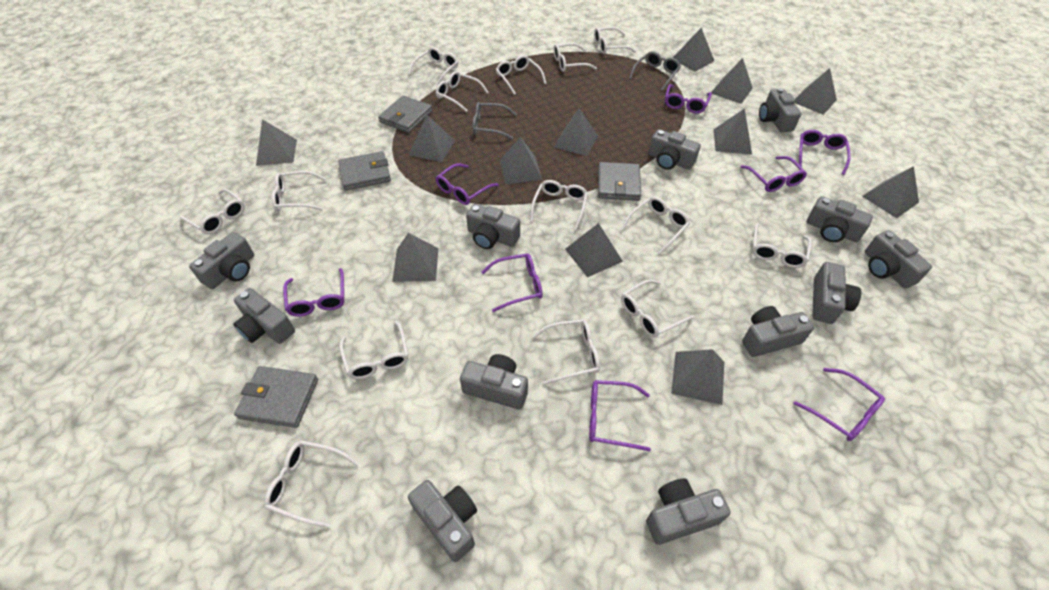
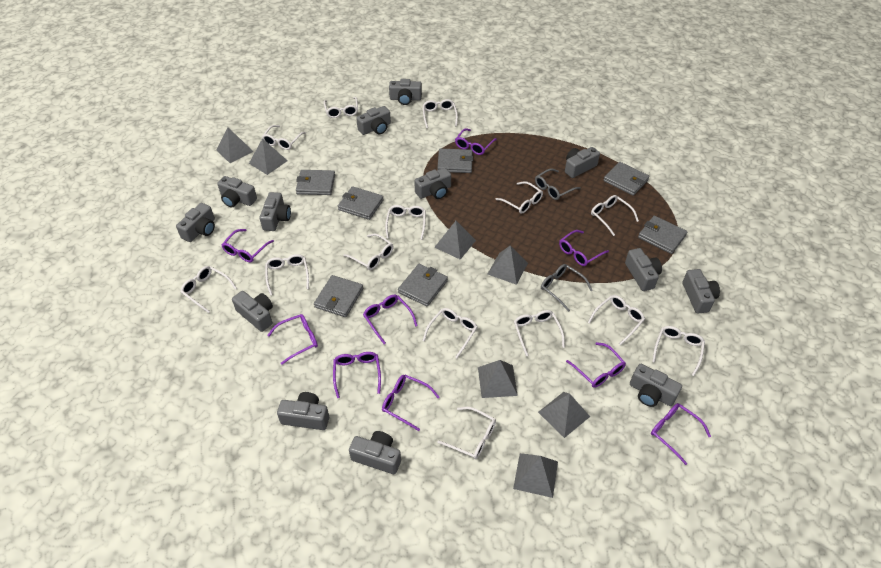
grey camera: [189,232,254,289] [233,288,295,344] [408,480,477,562] [460,354,528,410] [466,204,520,249] [646,478,731,545] [648,129,701,170] [742,306,814,357] [759,88,801,132] [807,196,873,242] [812,262,861,324] [865,230,932,289] = 12 -> [176,203,215,242] [217,176,257,207] [232,291,273,332] [260,192,291,231] [277,392,329,430] [349,431,401,474] [356,106,391,135] [389,79,422,105] [414,168,451,199] [565,147,600,178] [625,248,662,291] [630,364,682,407] [682,269,720,313] = 13
grey pyramid: [256,119,297,166] [392,233,438,282] [409,115,455,162] [500,137,542,184] [554,109,598,156] [565,223,623,277] [671,349,724,405] [673,28,714,72] [711,58,753,104] [714,108,752,155] [795,68,837,115] [862,166,919,218] = 12 -> [216,128,254,163] [249,138,288,175] [435,221,476,260] [478,360,518,398] [488,245,528,285] [513,453,558,498] [538,392,590,438] = 7
grey wallet: [234,366,318,428] [338,151,391,191] [378,95,433,133] [598,162,641,201] = 4 -> [296,170,335,195] [314,275,363,317] [338,186,384,220] [398,264,448,307] [437,149,473,173] [603,162,649,196] [638,216,687,254] = 7
purple glasses: [283,268,344,317] [435,163,499,205] [481,254,543,312] [589,380,651,451] [665,84,712,114] [741,156,807,192] [793,368,885,441] [799,130,851,175] = 8 -> [222,229,274,262] [268,314,318,365] [333,352,381,398] [363,295,418,344] [382,375,439,431] [455,128,497,155] [559,230,609,266] [566,342,626,388] [651,403,711,465] = 9

